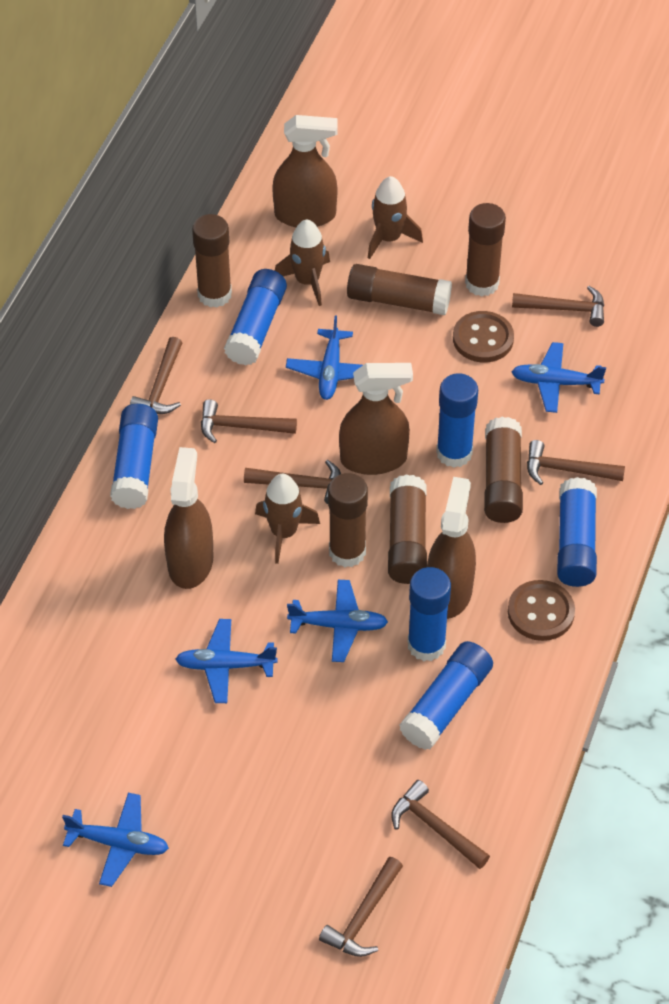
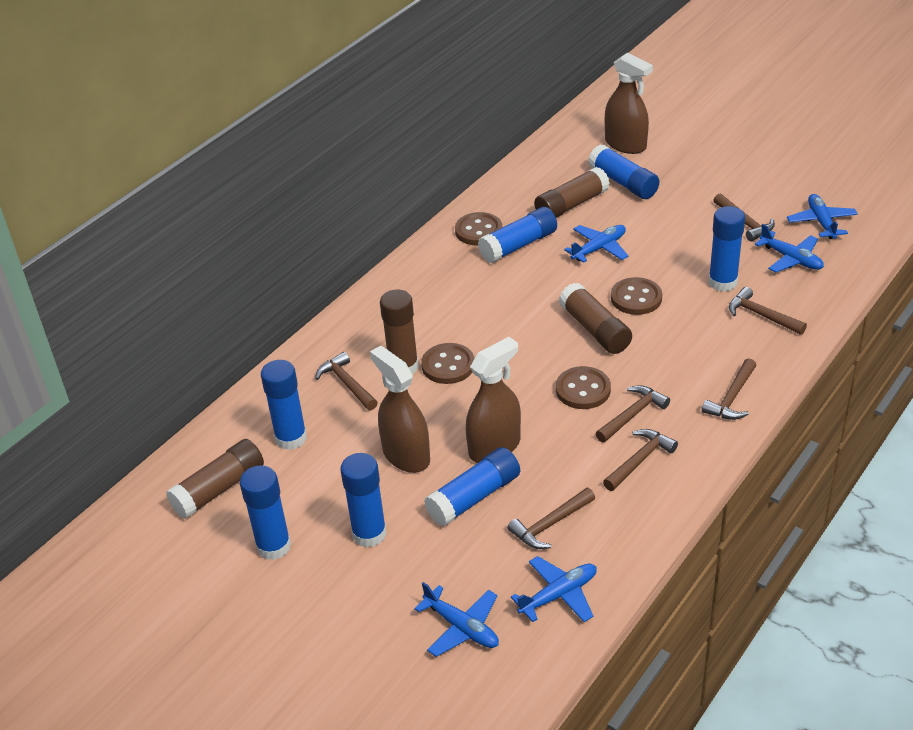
blue glue stick: [110,404,158,509] [224,269,287,366] [400,641,493,750] [408,567,451,661] [436,373,478,468] [557,477,597,587] = 6 -> [240,465,291,560] [261,360,307,450] [341,453,387,548] [424,447,520,526] [478,207,557,263] [588,144,659,199] [708,206,745,292] = 7
brown button: [453,311,514,362] [508,580,575,641] = 2 -> [421,343,475,384] [455,212,502,246] [556,366,611,409] [611,277,662,315] = 4
brown glue stick: [192,214,232,308] [328,473,368,567] [347,264,452,315] [388,475,427,584] [465,203,506,297] [484,417,523,523] = 6 -> [166,439,264,519] [380,289,419,374] [534,167,610,218] [559,283,632,354] = 4
brown rocket: [255,474,320,564] [275,219,330,306] [368,176,423,259] = 3 -> none = 0
brown spray bottle: [164,447,214,589] [272,115,338,227] [339,363,413,475] [427,477,476,619] = 4 -> [370,346,430,473] [466,337,521,463] [605,53,653,154] = 3

